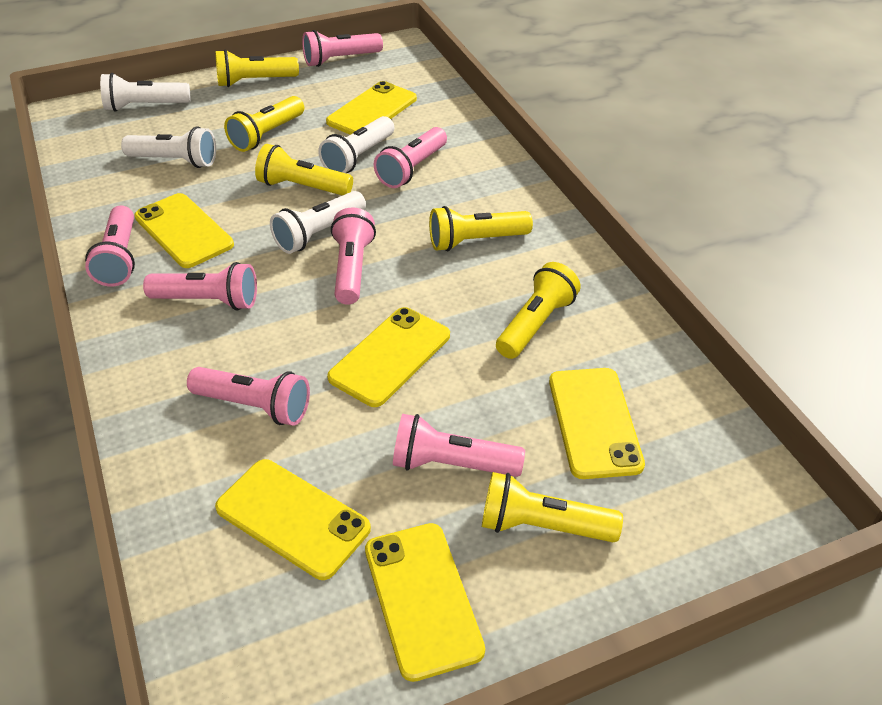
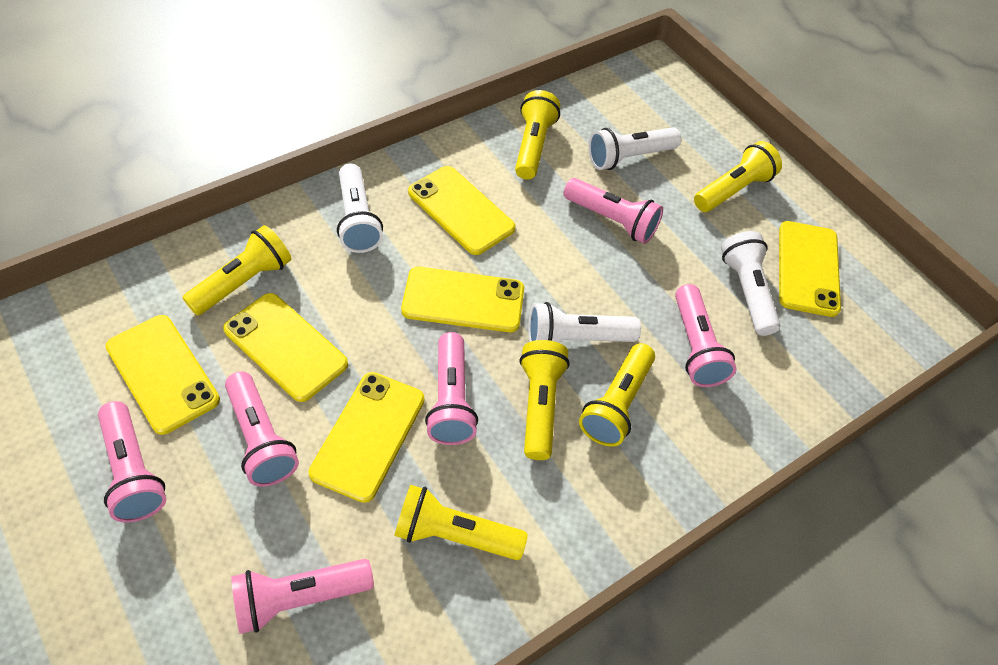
pink flashlight: [85,206,135,287] [143,262,257,310] [187,367,310,426] [302,30,383,67] [331,207,376,305] [374,127,447,188] [393,414,525,477] = 7 -> [98,401,166,523] [225,372,299,487] [231,559,374,634] [425,332,478,445] [564,178,663,244] [675,284,737,387] = 6

